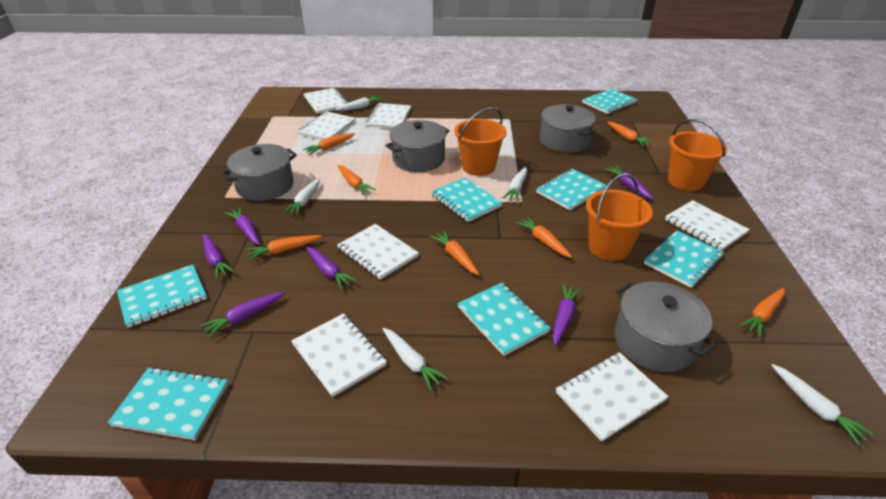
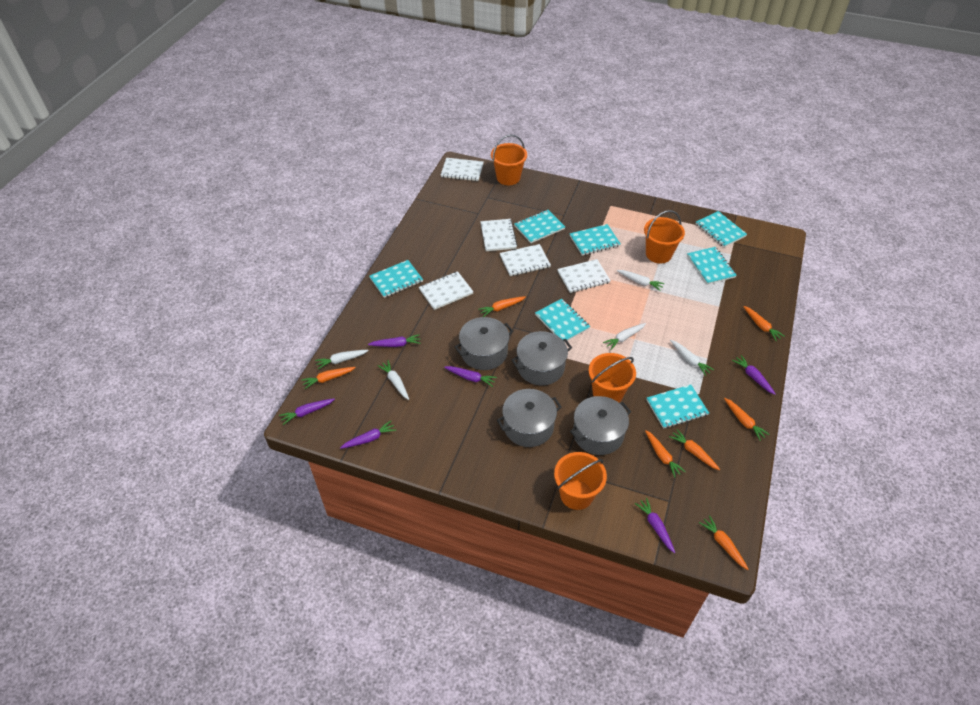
orange bucket: [454,107,507,176] [586,173,653,261] [668,119,728,191] = 3 -> [491,135,527,185] [554,452,607,510] [589,353,636,402] [644,210,685,263] = 4
white notebook: [291,313,387,397] [298,111,356,140] [304,88,349,114] [337,224,419,280] [365,103,411,129] [556,352,668,442] [665,200,750,251] = 7 -> [419,271,474,310] [441,158,484,181] [480,219,517,251] [500,244,551,276] [557,259,611,293] = 5

